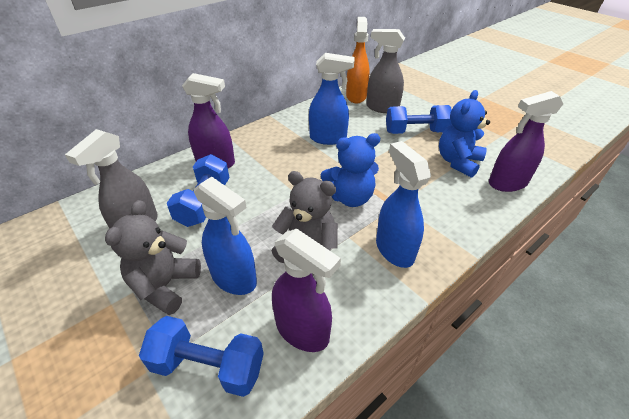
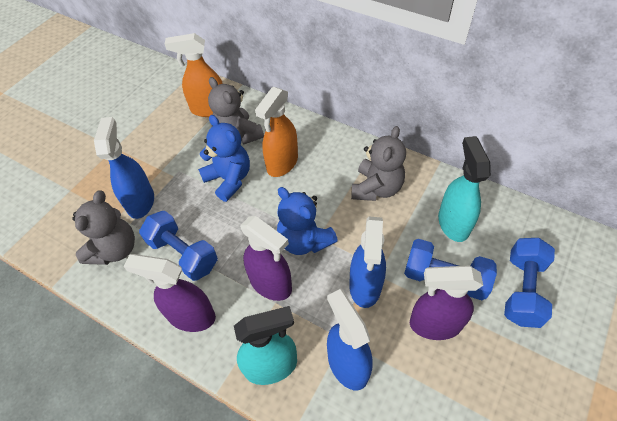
grey spray bottle: [65,129,158,228] [366,29,405,113] = 2 -> none = 0
grey teddy bear: [105,200,201,315] [272,171,338,275] = 2 -> [72,190,135,265] [208,77,264,145] [351,126,406,201] = 3
orange spray bottle: [346,17,370,103] = 1 -> [165,33,223,117] [255,87,298,177] = 2
turquoise spray bottle: none = 0 -> [234,306,297,385] [438,136,491,242] = 2

